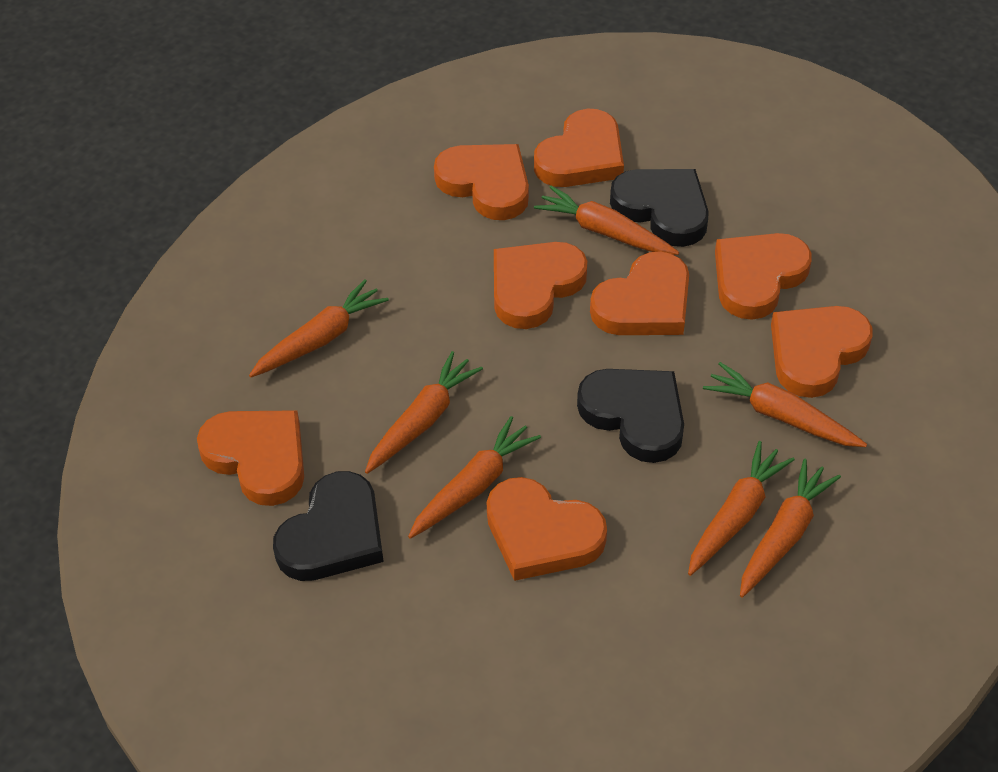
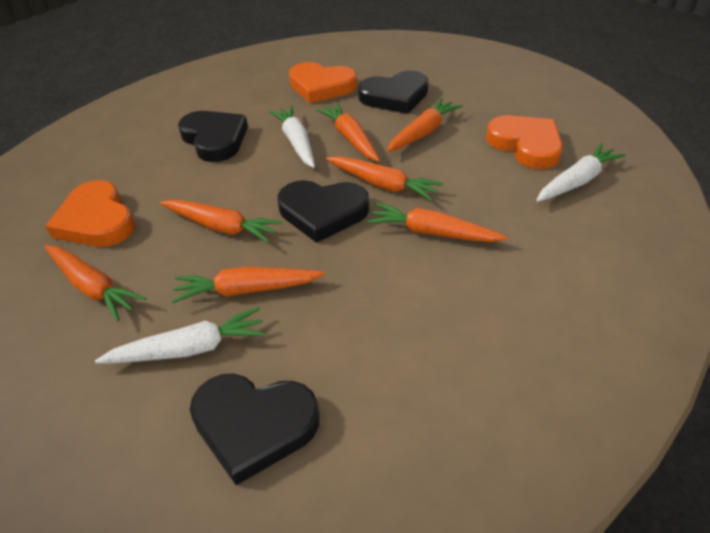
black heart: [273,471,384,581] [577,369,684,463] [610,169,709,247] = 3 -> [178,111,248,162] [190,373,319,485] [278,180,369,243] [358,70,429,114] = 4
orange heart: [197,410,304,506] [434,144,529,220] [487,477,607,581] [494,242,587,329] [534,109,624,187] [590,251,689,335] [715,233,812,320] [771,306,873,398] = 8 -> [45,180,135,247] [289,62,357,103] [486,115,563,169] = 3
white carrot: none = 0 -> [95,307,266,363] [269,106,315,168] [536,143,626,202] = 3

